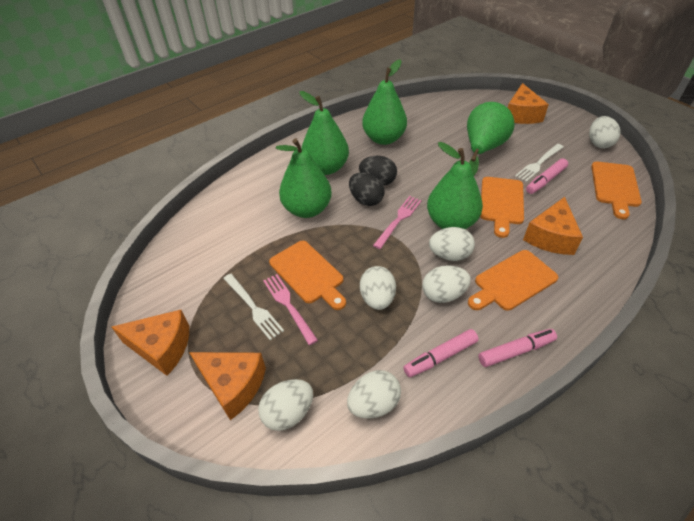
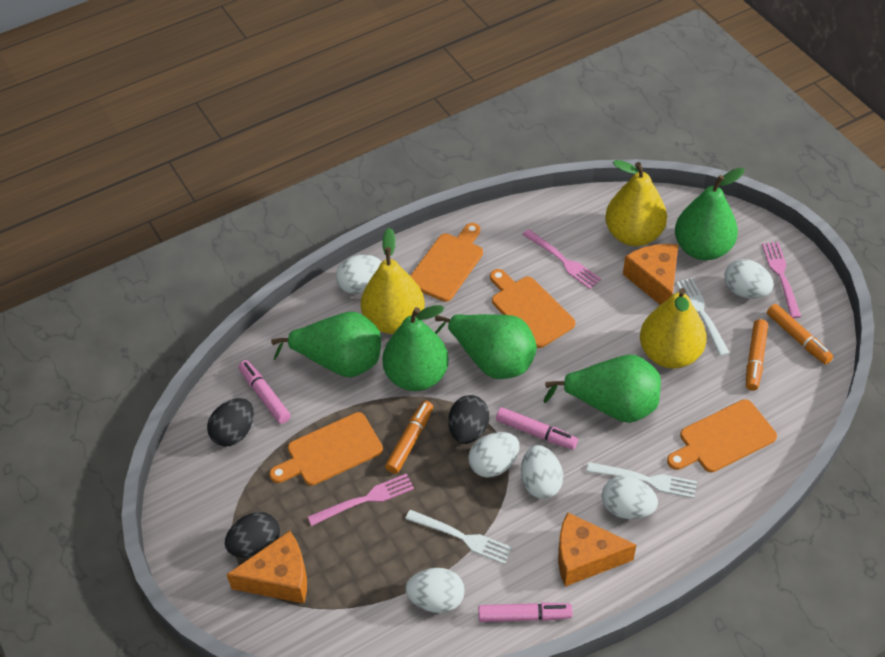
black egg: [349,172,384,206] [359,156,397,186] = 2 -> [207,398,254,447] [225,512,280,558] [448,395,489,444] = 3
orange cheese: [112,310,189,376] [189,352,266,420] [508,83,549,124] [523,197,583,255] = 4 -> [226,531,307,603] [558,512,636,587] [623,244,678,305] = 3
orange marker: none = 0 -> [385,401,433,474] [746,319,768,391] [767,304,833,365] = 3
pink fork: [263,274,318,345] [373,196,422,249] = 2 -> [308,473,414,526] [522,229,601,289] [762,242,801,318] = 3
white fork: [223,274,284,340] [515,144,564,182] = 2 -> [405,510,513,564] [587,462,697,498] [676,278,730,356] = 3
yellow pear: none = 0 -> [361,228,425,334] [605,160,667,246] [640,288,707,368] = 3

